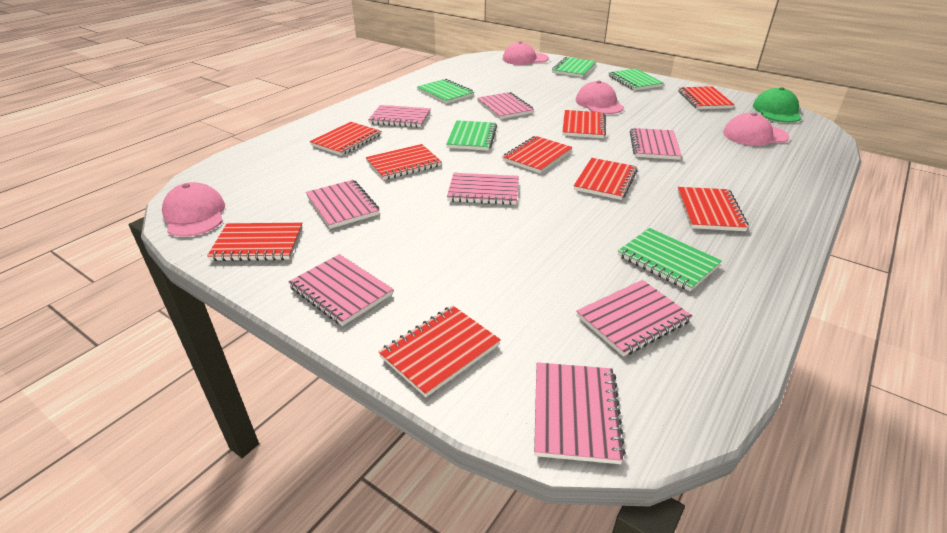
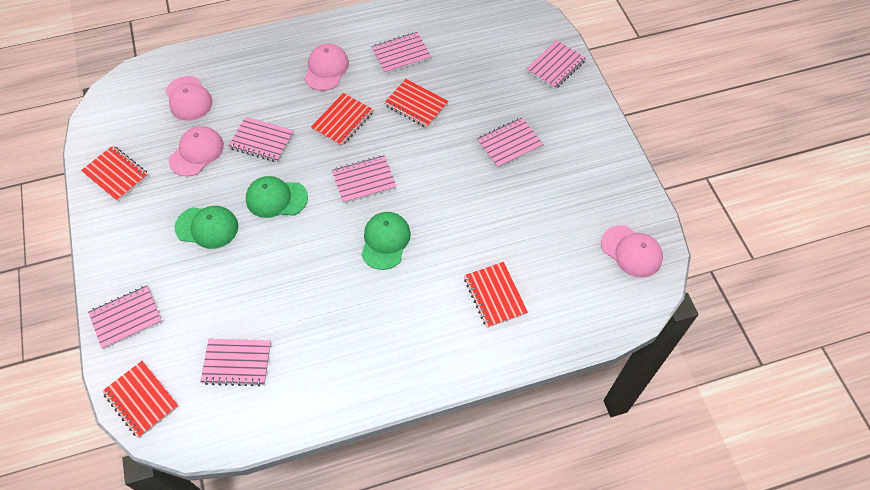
green cap: [753,87,802,122] = 1 -> [174,206,238,249] [246,176,308,218] [361,212,411,270] = 3
green notebook: [417,79,474,104] [446,120,497,151] [552,57,596,77] [609,68,663,91] [618,228,722,291] = 5 -> none = 0
pink notebook: [288,254,393,326] [306,180,380,229] [368,105,431,127] [447,173,519,205] [477,92,534,119] [534,362,626,464] [576,280,692,356] [630,128,682,160] = 8 -> [88,285,162,349] [200,339,271,386] [228,117,294,162] [332,155,396,204] [371,32,431,74] [477,118,543,168] [526,40,586,89] = 7
red notebook: [207,223,303,261] [310,122,381,156] [366,144,442,180] [378,305,501,397] [502,136,573,173] [562,110,606,138] [574,158,638,200] [677,187,748,231] [678,86,735,109] = 9 -> [81,146,149,202] [102,361,179,438] [311,93,374,146] [384,79,448,128] [464,262,528,328] = 5

